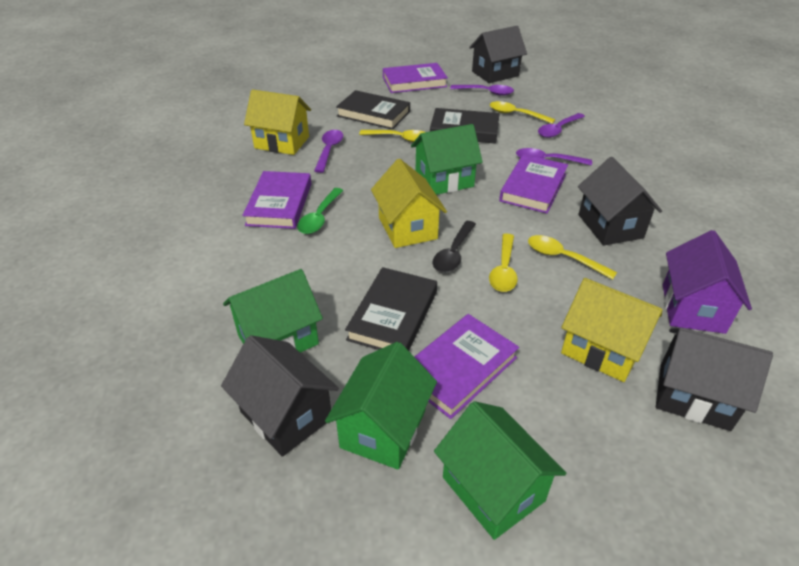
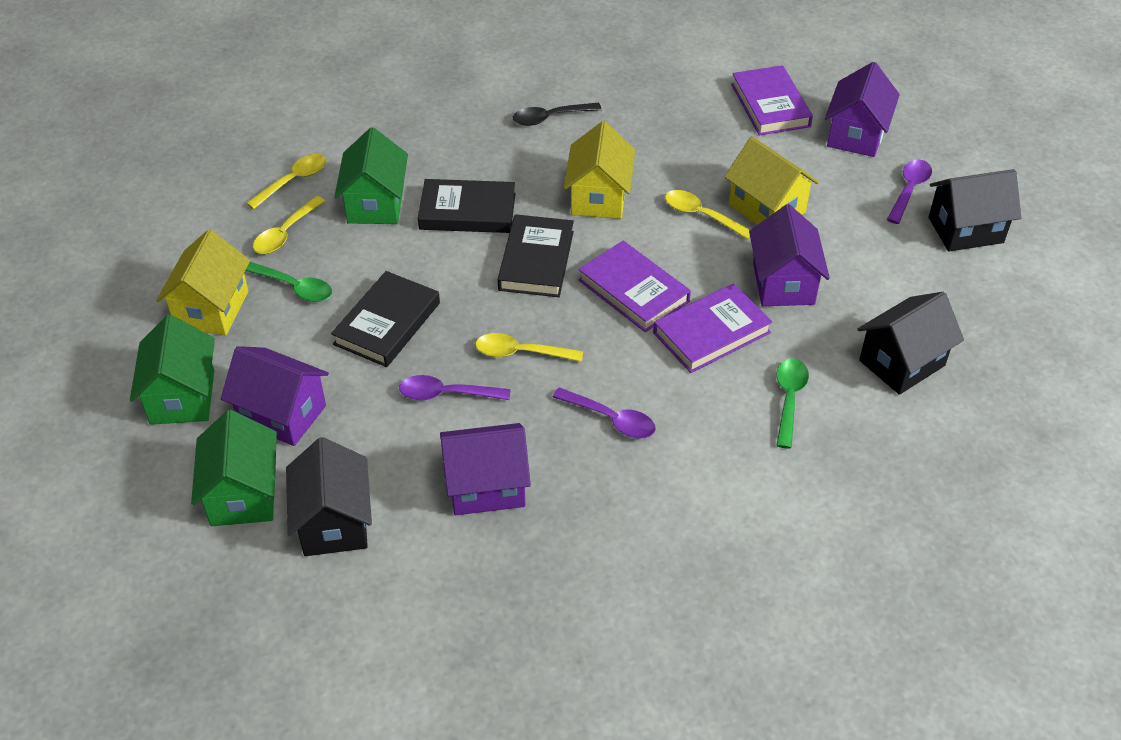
black house: [221,335,339,457] [469,26,527,83] [578,157,662,246] [656,327,773,431] = 4 -> [286,437,372,556] [857,292,964,395] [928,169,1021,252] = 3
green house: [223,269,323,353] [325,342,437,470] [411,124,483,195] [434,401,566,540] = 4 -> [130,315,215,425] [191,410,277,526] [334,127,408,224] = 3
green spoon: [297,188,344,234] = 1 -> [246,262,332,302] [776,359,809,449] = 2
purple book: [242,171,311,229] [383,63,448,93] [414,314,519,419] [499,154,568,214] = 4 -> [579,241,691,332] [653,283,773,373] [731,65,813,135] = 3
purple house: [663,230,752,334] = 1 -> [221,346,329,446] [440,423,531,515] [749,204,830,306] [825,62,900,157] = 4
purple spoon: [314,130,343,173] [450,85,514,96] [516,148,592,165] [538,113,585,138] = 4 -> [399,375,511,400] [553,388,656,439] [887,160,932,224] = 3

